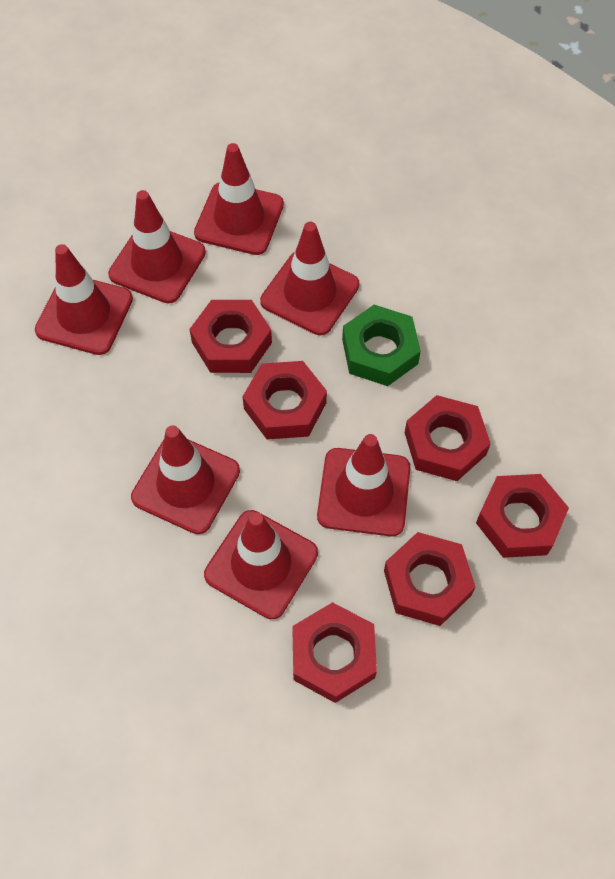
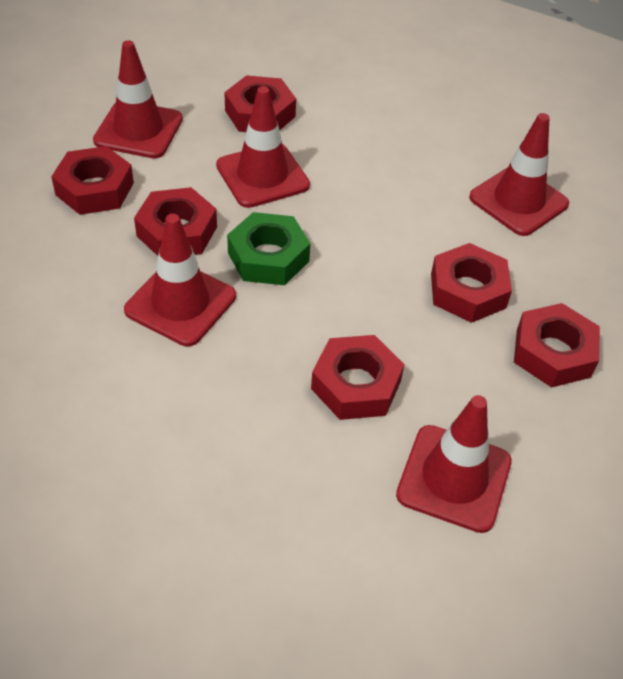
red traffic cone: [35,244,133,355] [108,190,206,304] [131,425,240,534] [194,143,284,255] [204,510,318,619] [260,222,359,335] [317,434,411,536] = 7 -> [93,40,183,158] [124,214,236,346] [216,86,310,208] [396,395,512,533] [469,113,569,236] = 5

